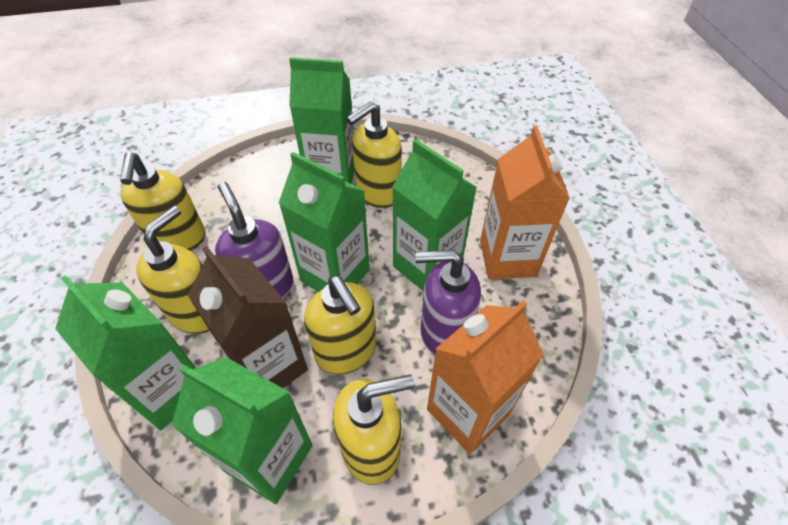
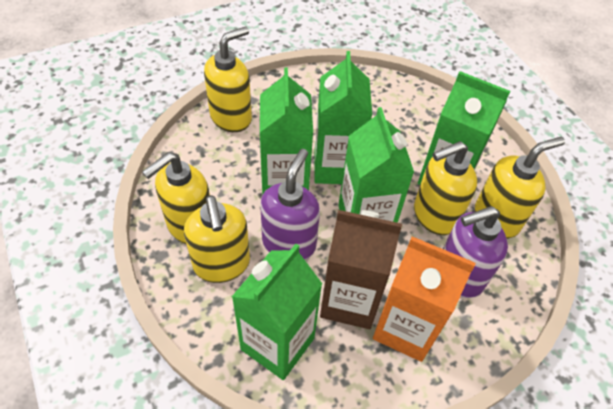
orange carton: [427,300,544,454] [480,126,570,279] = 2 -> [373,237,476,362] = 1

